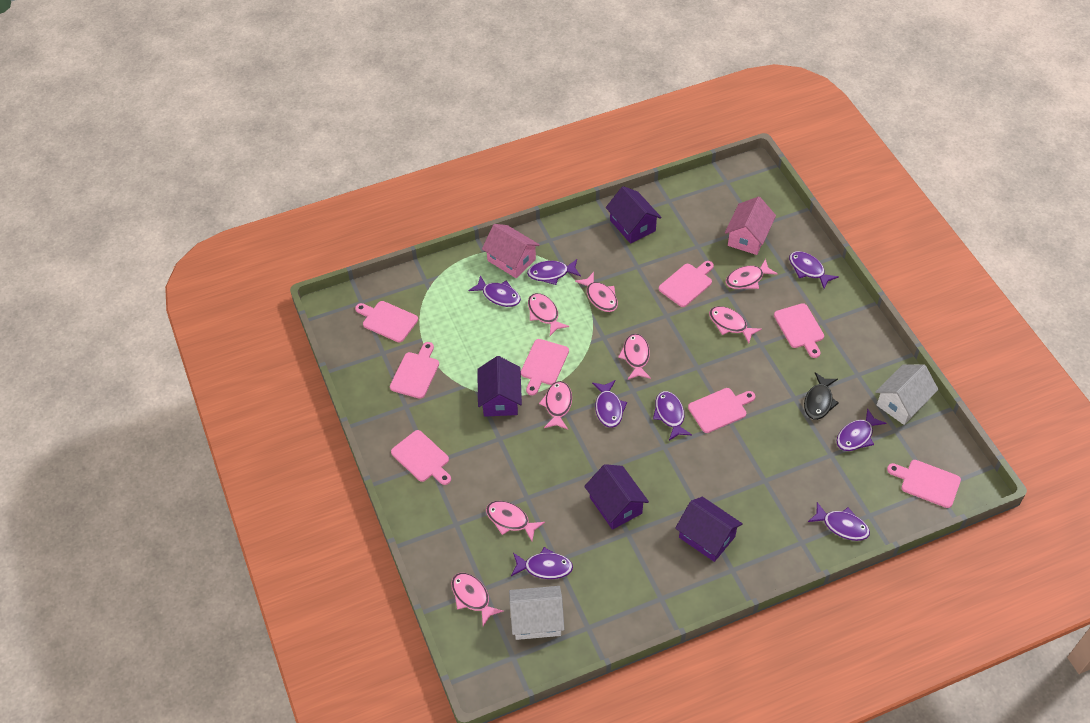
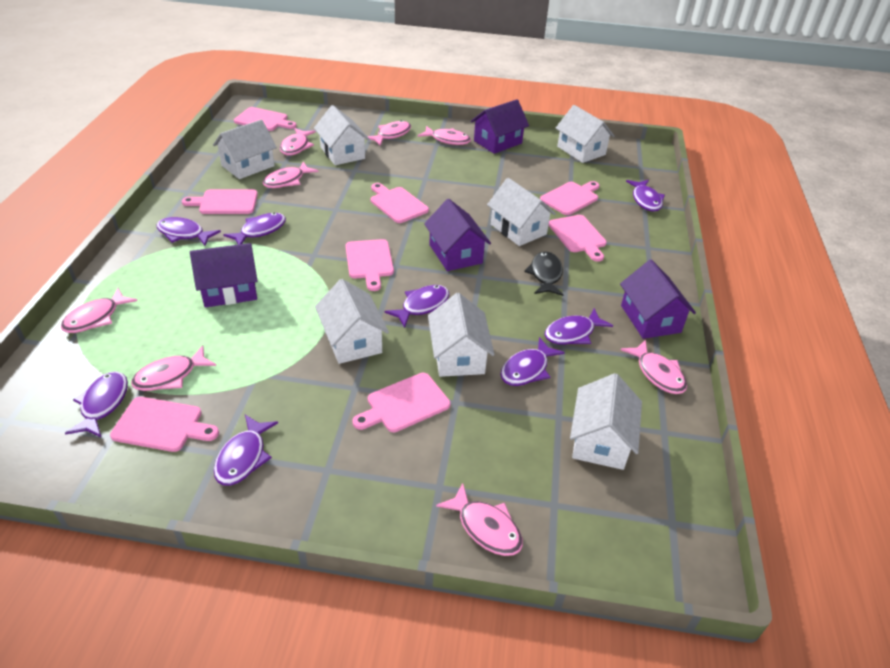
pink house: [482,224,540,278] [725,196,776,255] = 2 -> none = 0
white house: [509,586,565,640] [875,364,939,425] = 2 -> [213,120,277,179] [314,105,370,165] [315,279,389,364] [428,293,494,377] [487,178,556,246] [556,105,614,163] [570,373,642,470] = 7

